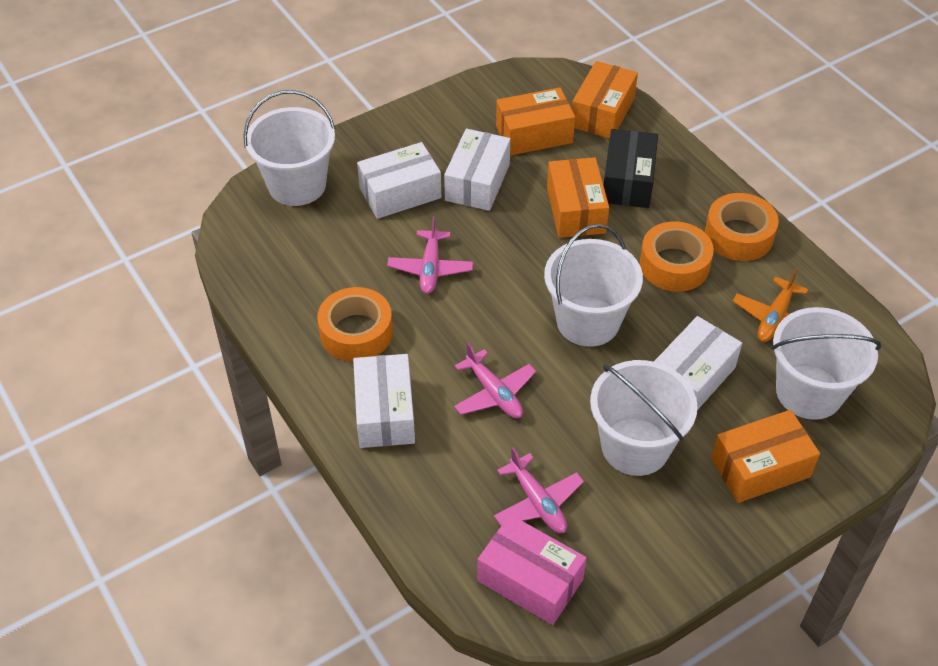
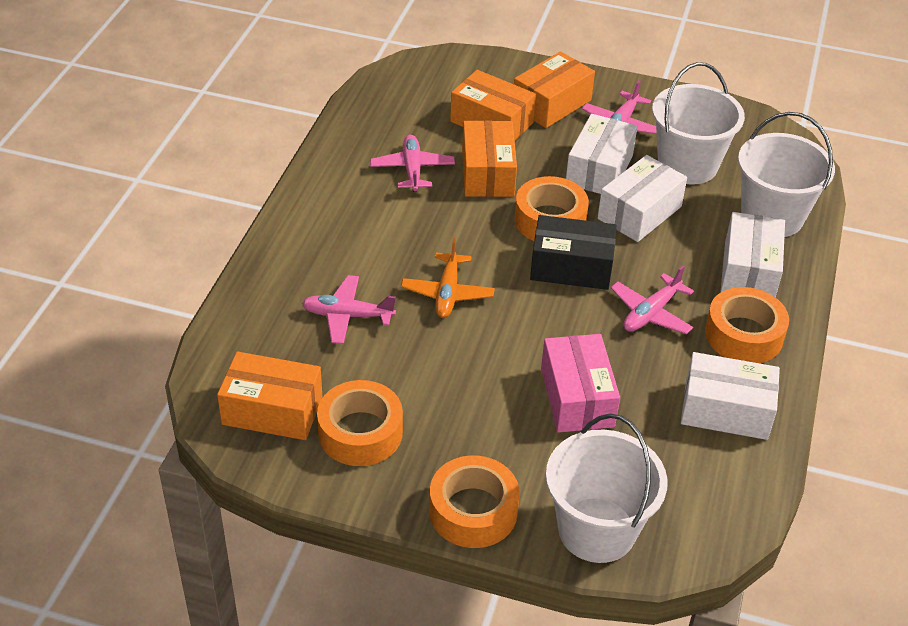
orange tape: [317,287,393,362] [640,221,714,292] [705,193,779,261] = 3 -> [317,380,403,466] [429,456,520,548] [514,176,589,241] [705,287,789,363] = 4
pink plane: [387,217,473,294] [454,343,536,418] [494,447,584,533] = 3 -> [302,275,396,344] [370,135,455,192] [582,80,657,134] [611,266,694,334] = 4
white bucket: [243,90,336,206] [544,224,643,347] [590,360,698,476] [772,307,881,420] = 4 -> [546,414,668,563] [652,62,745,184] [738,112,835,237] = 3

